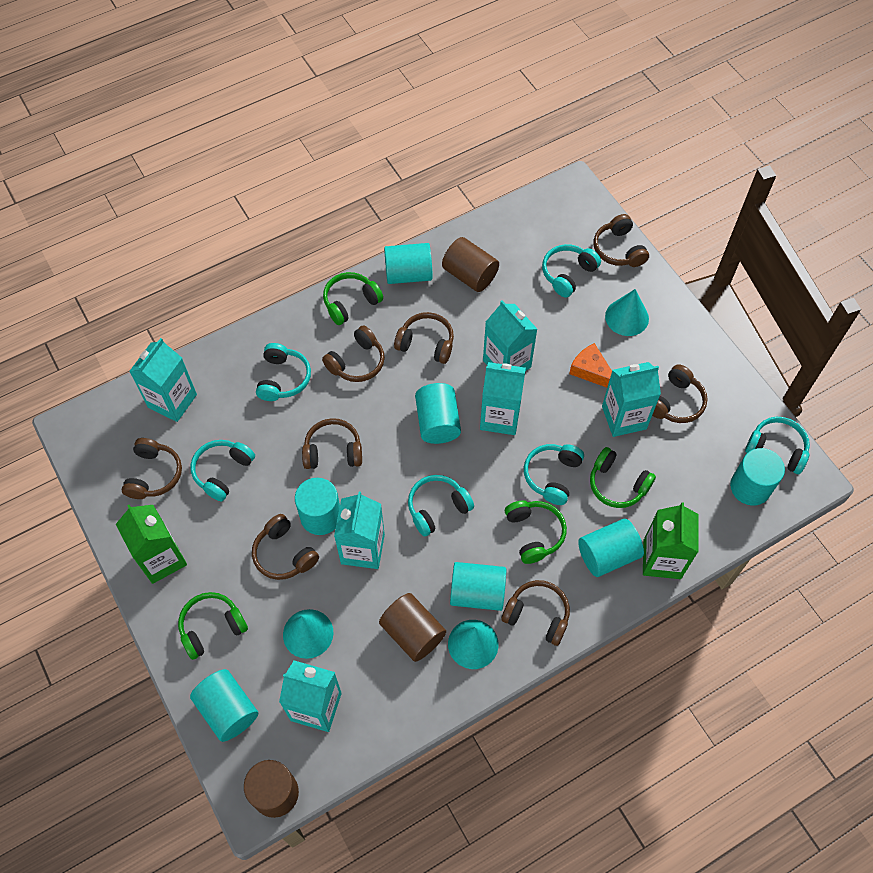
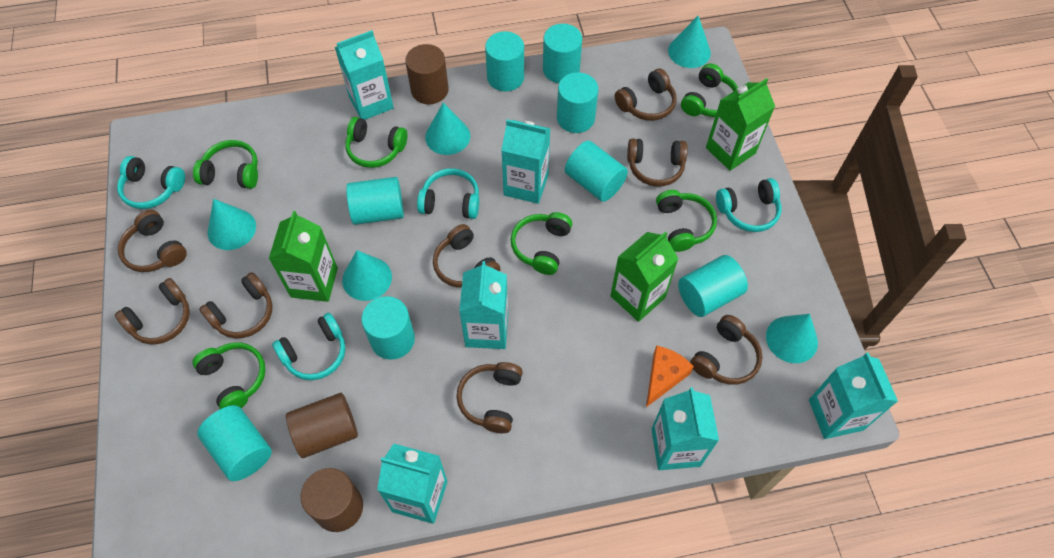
green carton: [116,505,187,584] [643,503,698,579] = 2 -> [269,211,338,302] [610,232,678,322] [706,78,775,171] = 3
green headphones: [178,592,248,660] [323,272,383,325] [505,500,567,564] [590,447,656,508] = 4 -> [193,140,258,189] [193,342,266,409] [345,117,407,168] [511,212,572,275] [656,190,717,252] [681,63,738,117] = 6
turquoise cone: [283,609,333,659] [448,620,499,669] [605,289,649,336] = 3 -> [207,199,256,250] [342,250,392,301] [425,103,470,155] [668,16,711,68] [766,314,818,363] = 5
turquoise cylinder: [190,669,258,742] [295,478,340,535] [384,243,433,284] [415,383,461,444] [450,562,506,611] [578,519,644,577] [730,448,785,505] = 7 -> [197,405,272,481] [346,177,404,225] [361,296,415,360] [485,31,524,91] [543,24,582,83] [557,72,598,133] [565,141,628,202] [678,255,748,317] = 8
turquoise headphones: [191,440,255,501] [256,343,311,401] [408,475,474,537] [524,444,584,505] [542,244,601,298] [745,417,810,474] = 6 -> [117,156,185,209] [272,313,345,380] [417,168,479,219] [716,178,782,232] = 4

